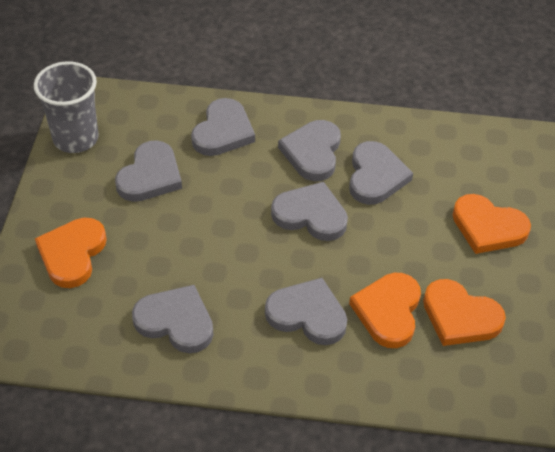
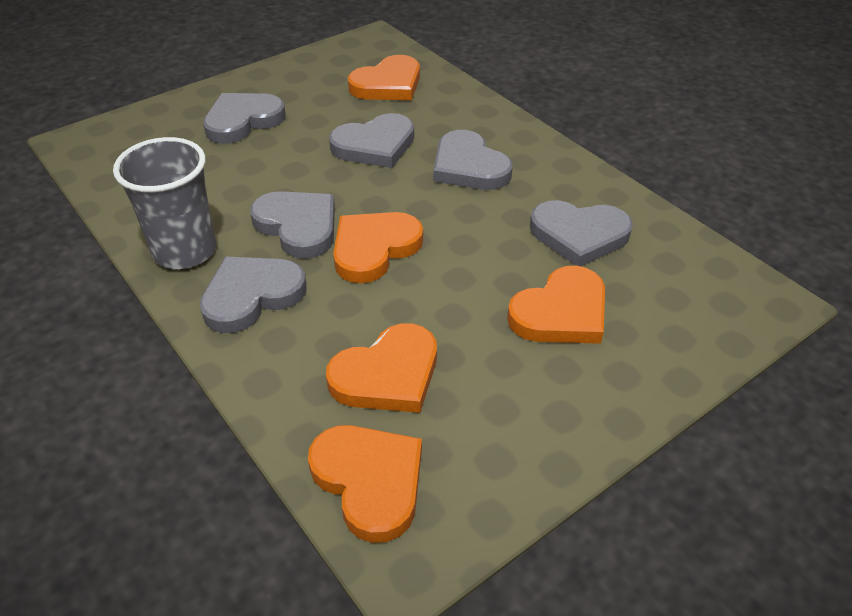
grey heart: [115,140,182,202] [132,285,213,353] [191,98,255,156] [265,278,347,345] [271,182,348,241] [278,120,341,181] [349,141,413,205] = 7 -> [199,257,307,333] [203,93,286,144] [250,191,335,259] [329,113,414,168] [433,130,513,190] [530,200,633,266] = 6
orange heart: [35,218,107,288] [349,273,421,348] [423,279,506,346] [453,194,531,254] = 4 -> [308,425,422,543] [326,323,437,413] [333,212,423,283] [348,55,420,100] [507,266,605,344] = 5

